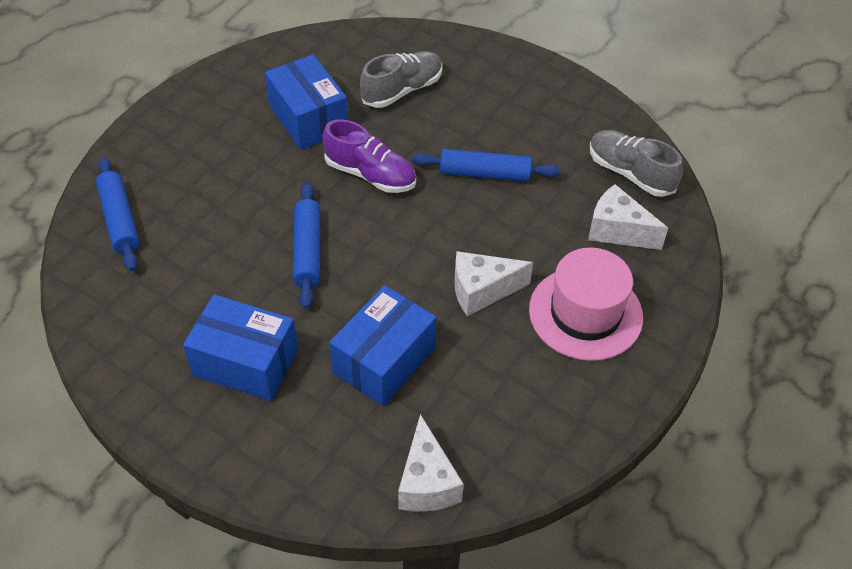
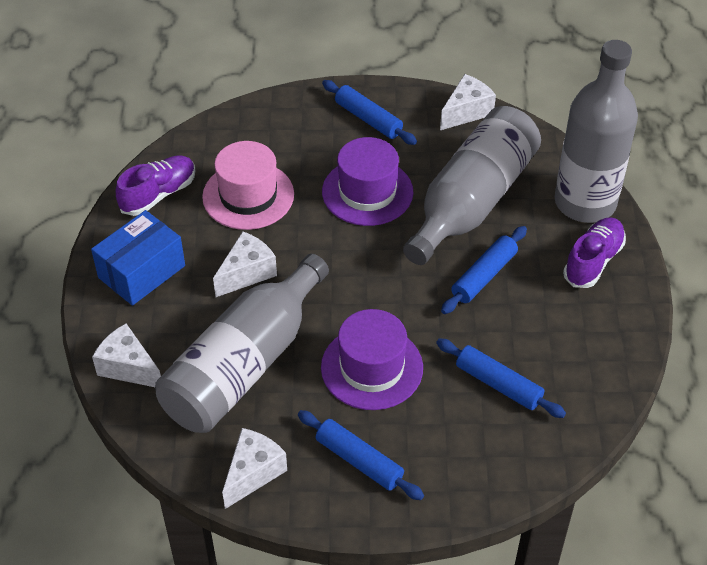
blue box: [183,294,298,401] [265,55,348,150] [329,285,437,406] = 3 -> [91,210,185,306] = 1
blue rolling pin: [96,157,139,271] [293,182,320,309] [412,149,561,181] = 3 -> [298,410,424,500] [322,80,417,145] [436,338,566,418] [441,226,527,314] = 4
grey bottle: none = 0 -> [155,254,329,433] [403,106,541,265] [555,40,638,223] = 3
grey shoe: [360,51,443,108] [590,130,683,197] = 2 -> none = 0
purple hat: none = 0 -> [321,309,423,410] [322,137,413,226] = 2
purple shoe: [322,119,416,193] = 1 -> [116,155,196,216] [563,217,626,288] = 2
white cheese: [398,414,464,512] [454,251,533,316] [588,184,668,250] = 3 -> [92,324,161,387] [213,231,277,297] [222,428,287,509] [440,74,496,130] = 4

